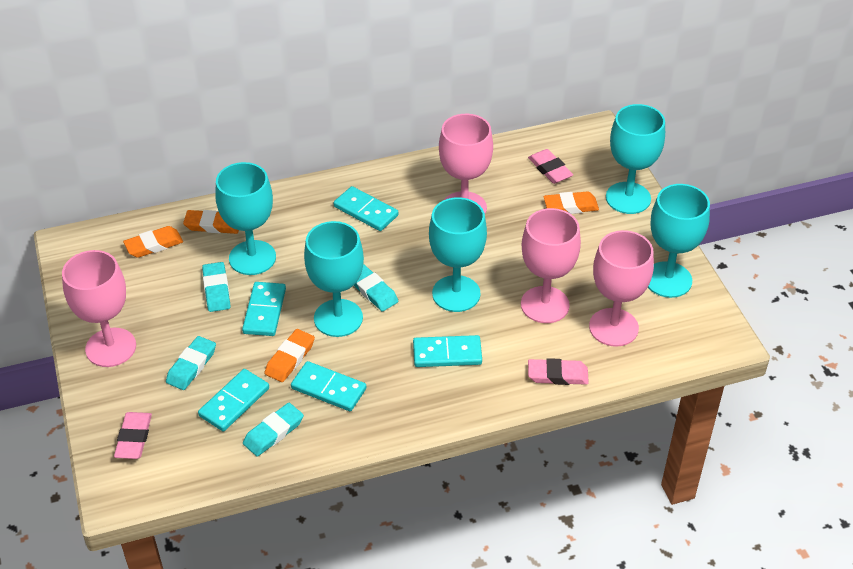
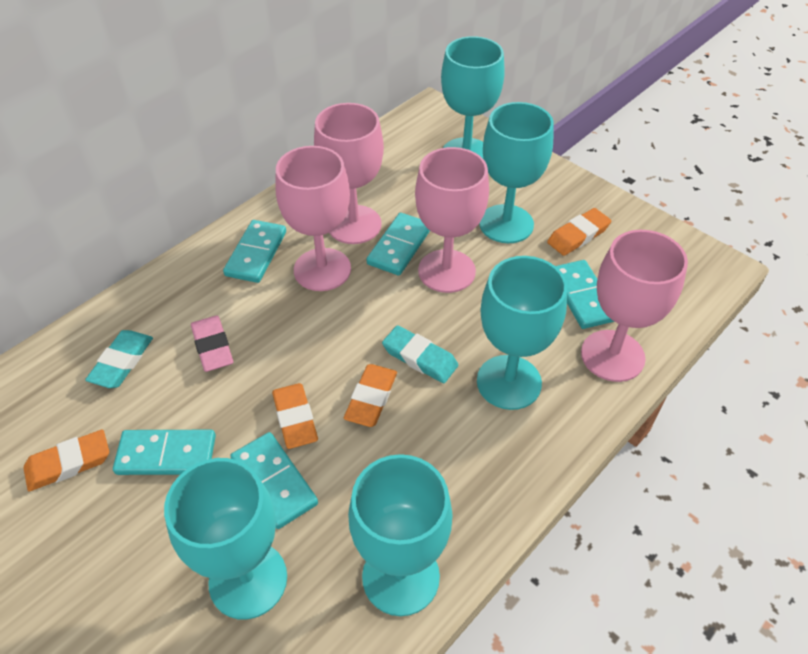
pink eraser: [114,412,152,459] [528,149,573,184] [528,358,589,385] = 3 -> [191,315,234,372] = 1
turquoise eraser: [166,336,216,390] [202,262,231,312] [243,403,304,457] [354,264,398,312] = 4 -> [85,330,153,388] [382,325,458,383] = 2

